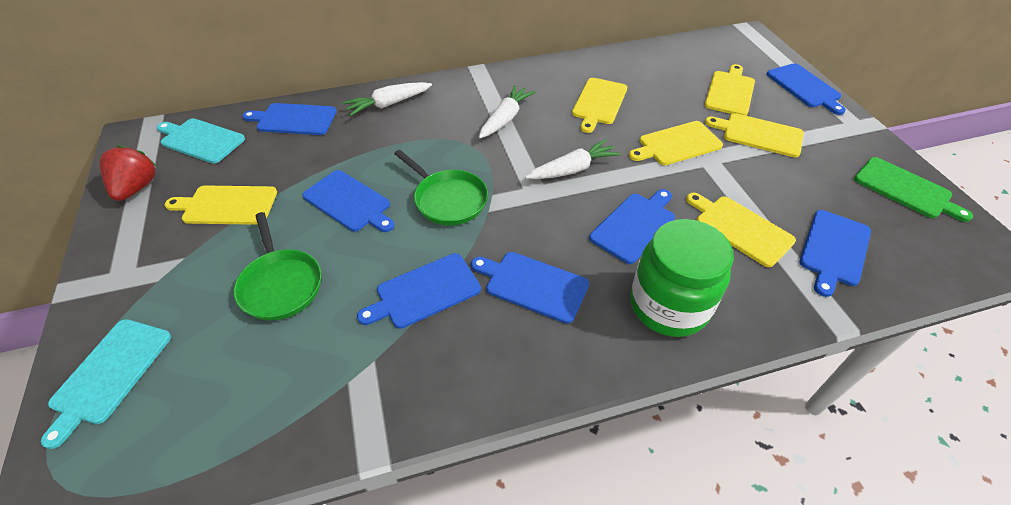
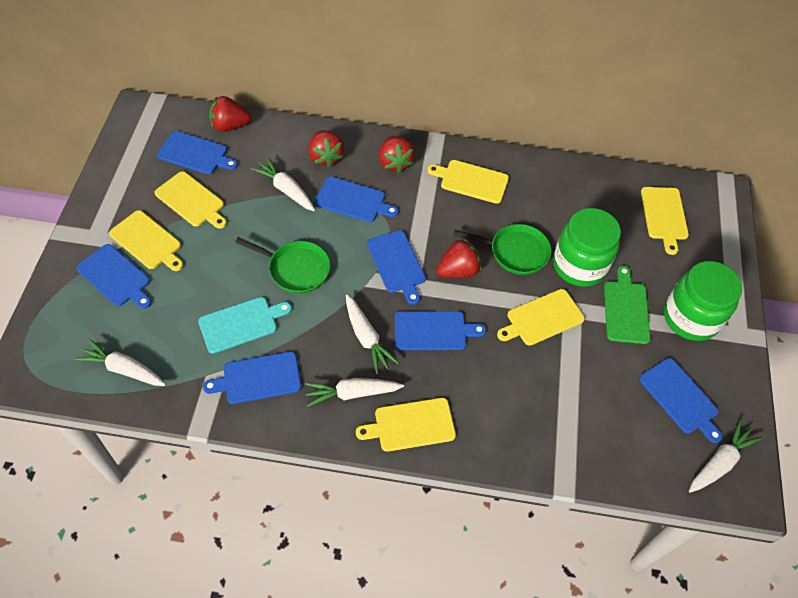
green jar: [630,219,734,337] = 1 -> [553,208,621,287] [664,261,742,341] = 2
red strawberry: [99,145,157,201] = 1 -> [209,96,252,132] [308,130,344,167] [379,136,415,173] [436,238,482,278] = 4
turquoise cutting board: [41,319,171,449] [157,118,245,164] = 2 -> [198,297,292,354] = 1
white carrot: [342,82,432,116] [479,85,536,139] [525,139,621,179] = 3 -> [74,339,166,386] [251,157,315,211] [305,378,404,407] [346,294,399,374] [689,420,762,493] = 5

